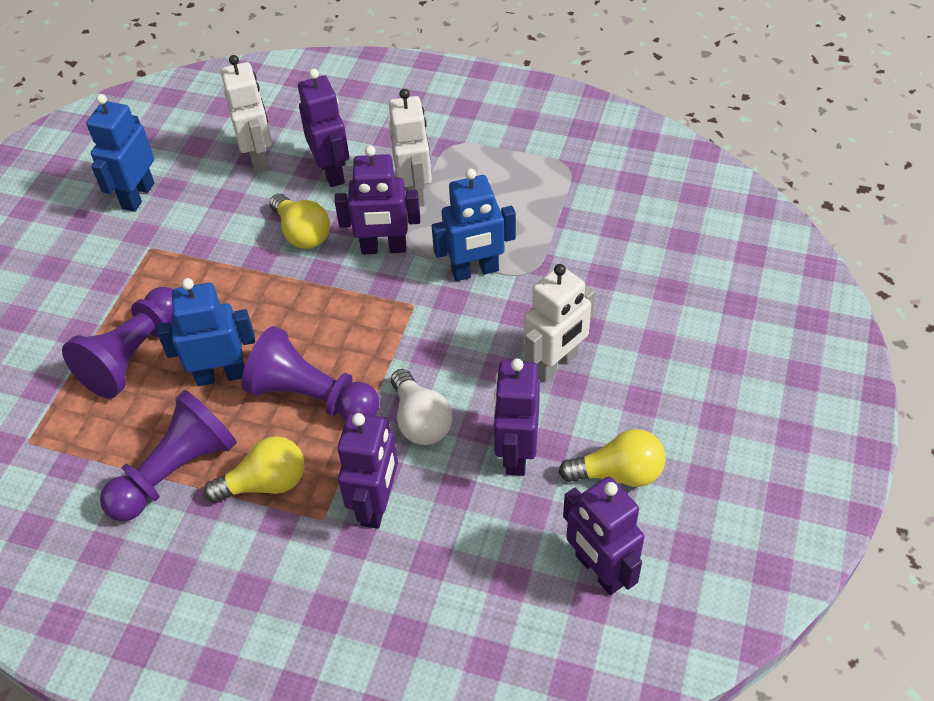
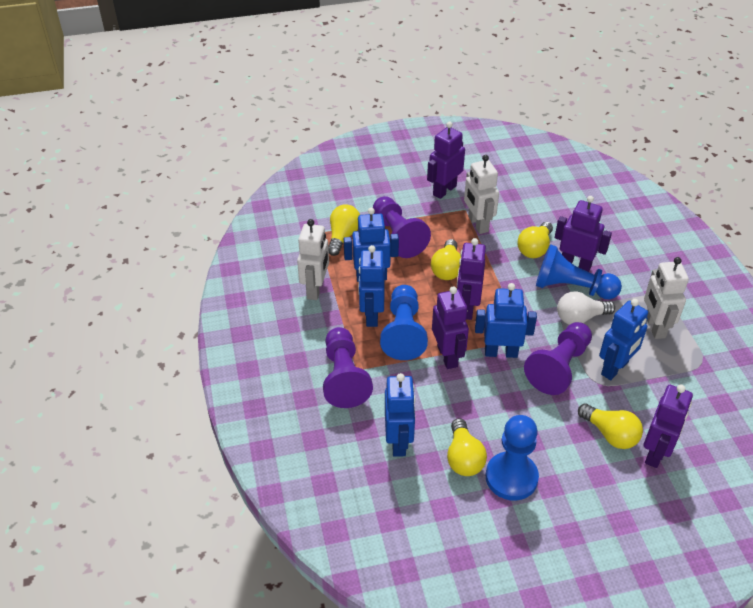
blue pawn: none = 0 -> [380,285,428,360] [485,415,539,501] [536,244,622,299] = 3
blue robot: [86,94,154,212] [157,278,255,386] [432,169,516,281] = 3 -> [344,207,399,282] [358,245,385,327] [385,373,416,457] [475,283,537,358] [599,299,648,380] = 5
yellow light bulb: [204,436,304,503] [269,194,330,249] [559,429,666,487] = 3 -> [328,205,360,256] [431,239,461,280] [447,418,487,476] [517,222,553,258] [578,403,643,449] = 5

